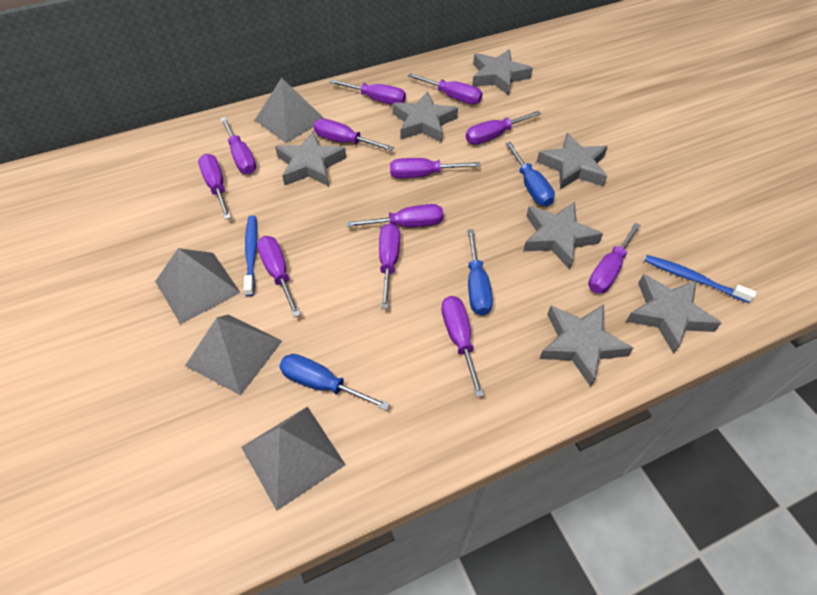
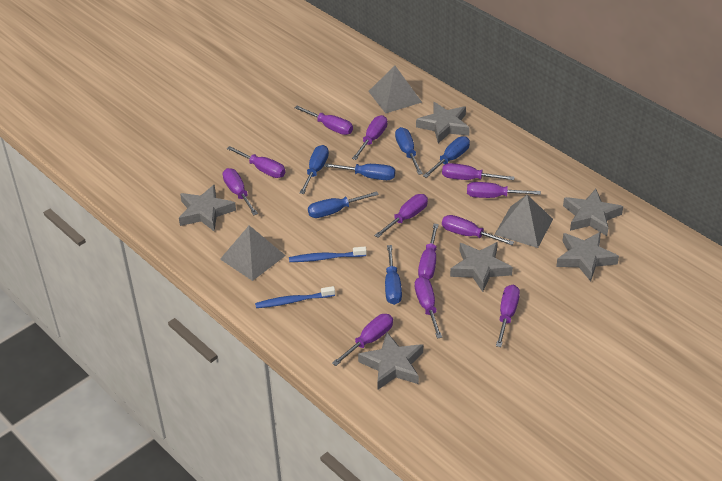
blue screwdriver: [279,354,390,411] [467,229,493,315] [505,142,555,206] = 3 -> [300,145,329,194] [308,191,379,218] [324,163,395,180] [385,245,402,305] [395,127,423,175] [423,136,470,178] = 6
grey pyramid: [155,248,241,324] [185,314,282,395] [241,406,346,511] [255,78,325,143] = 4 -> [220,225,286,281] [368,66,422,113] [494,195,553,248] = 3
grey star: [275,131,346,186] [392,91,458,142] [472,49,533,96] [523,202,603,270] [537,133,608,190] [540,304,633,387] [626,274,721,354] = 7 -> [179,184,236,231] [358,332,423,390] [416,102,470,143] [450,242,513,292] [556,232,619,281] [563,189,623,236] = 6

